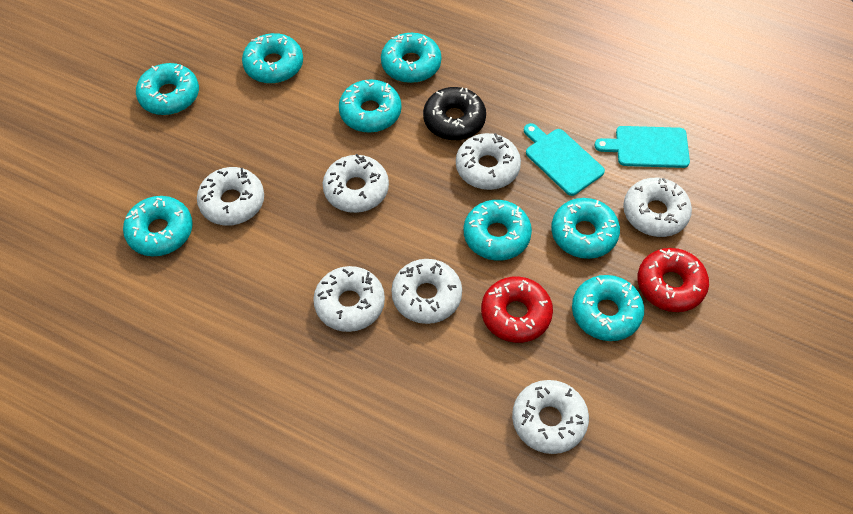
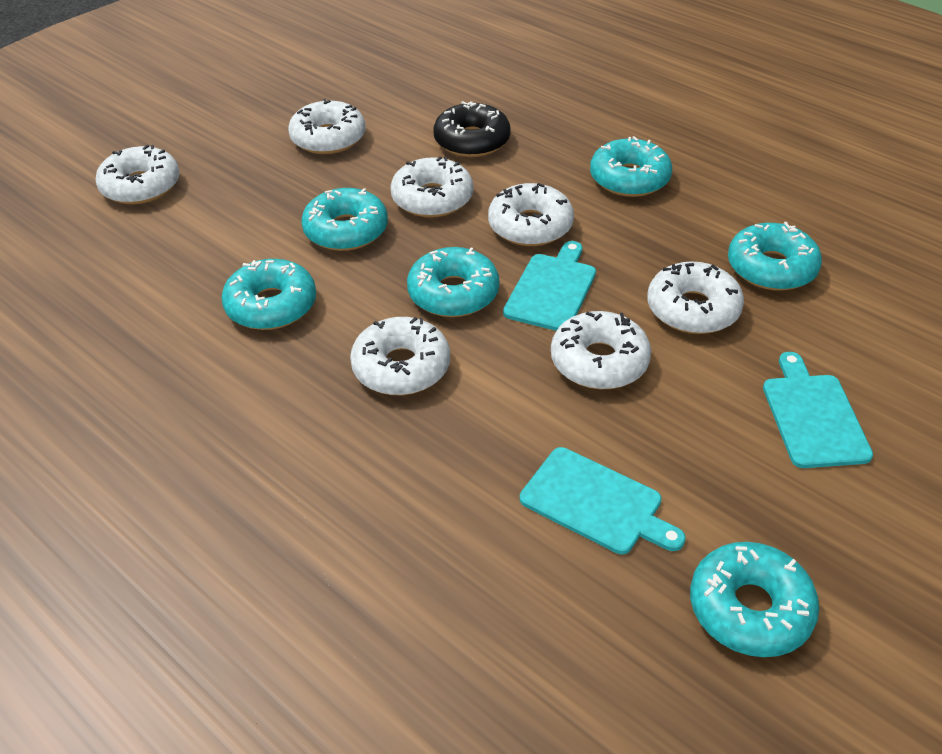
red donut: [481,277,553,343] [637,248,709,312] = 2 -> none = 0
turquoise cutting board: [524,123,605,196] [594,126,690,168] = 2 -> [503,241,596,331] [520,447,686,554] [763,352,873,468] = 3
turquoise donut: [123,196,193,256] [136,63,199,115] [242,33,303,84] [339,79,402,133] [381,33,441,83] [464,200,532,261] [551,198,620,259] [572,275,644,341] = 8 -> [222,259,316,330] [301,188,388,251] [407,247,500,317] [590,136,672,197] [690,542,819,657] [728,222,822,291] = 6

